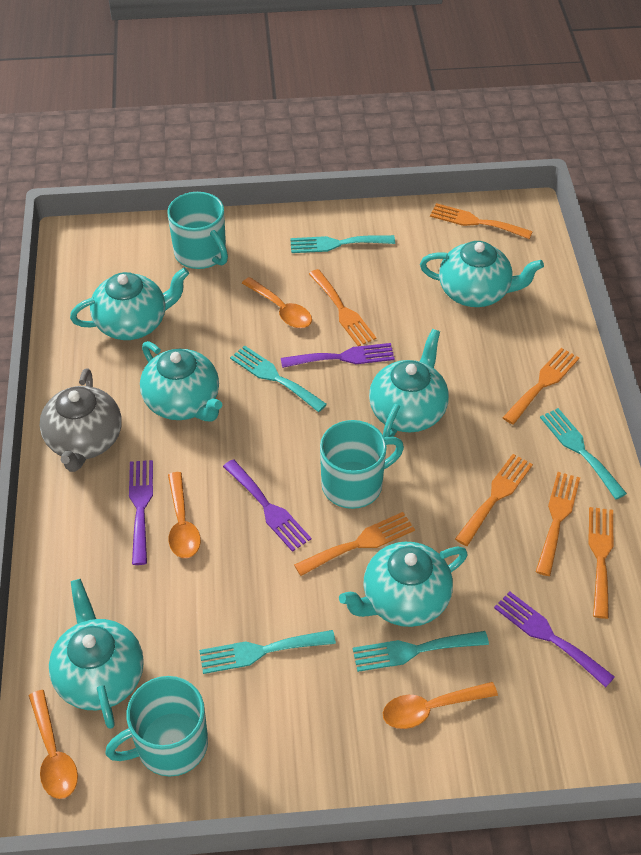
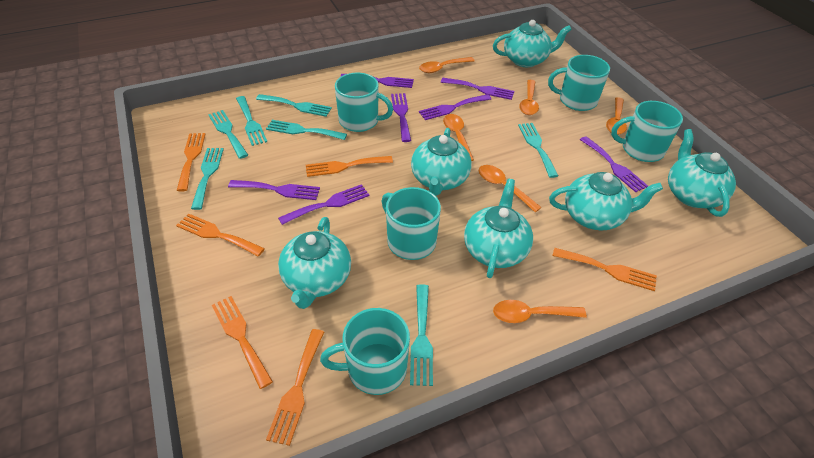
grey teapot: [40,368,122,472] = 1 -> none = 0
orange fork: [294,512,415,576] [309,269,376,346] [430,203,533,239] [455,454,533,546] [503,348,579,425] [536,472,580,576] [588,507,614,619] = 7 -> [176,213,265,257] [177,133,205,192] [212,296,273,389] [266,329,324,446] [306,156,393,177] [552,248,657,291] = 6
orange spoon: [29,690,78,799] [168,472,201,558] [242,277,312,328] [383,682,498,729] = 4 -> [419,57,475,73] [443,114,474,161] [478,165,542,212] [493,300,587,323] [519,80,539,115] [606,97,627,135] = 6
purple fork: [129,460,153,565] [223,459,311,552] [281,343,395,368] [494,591,615,687] = 4 -> [228,180,320,200] [278,184,369,225] [341,74,414,88] [391,93,411,142] [419,94,491,120] [441,78,514,100] [580,136,648,192] = 7
turquoise fork: [199,630,336,674] [230,345,327,412] [290,235,395,253] [353,631,489,672] [540,408,627,499] = 5 -> [191,148,224,210] [208,110,248,159] [236,96,267,146] [256,94,332,117] [266,120,347,140] [410,284,433,386] [518,123,558,178] = 7
turquoise mug: [105,676,208,777] [167,192,228,269] [320,420,404,509] = 3 -> [320,308,410,395] [335,73,393,132] [382,187,441,260] [548,55,610,111] [611,101,683,162] = 5

